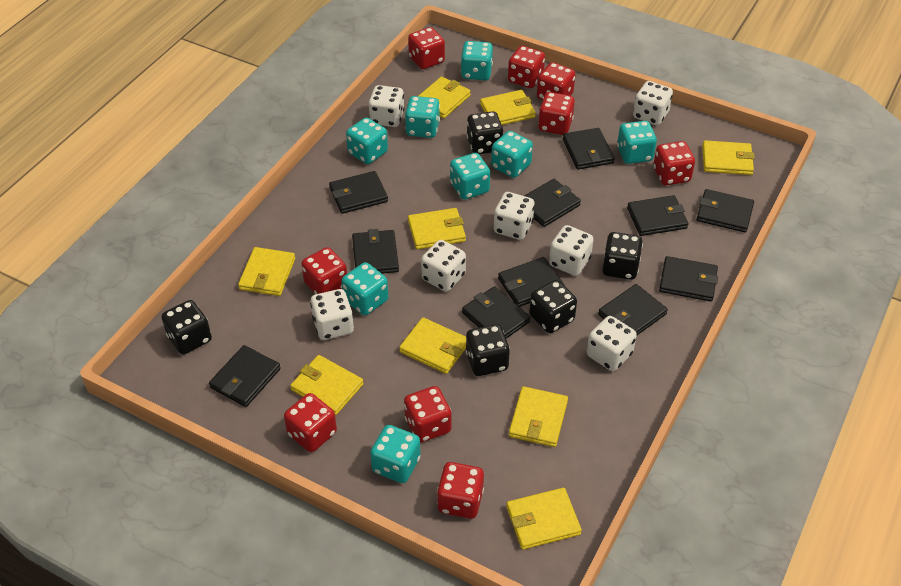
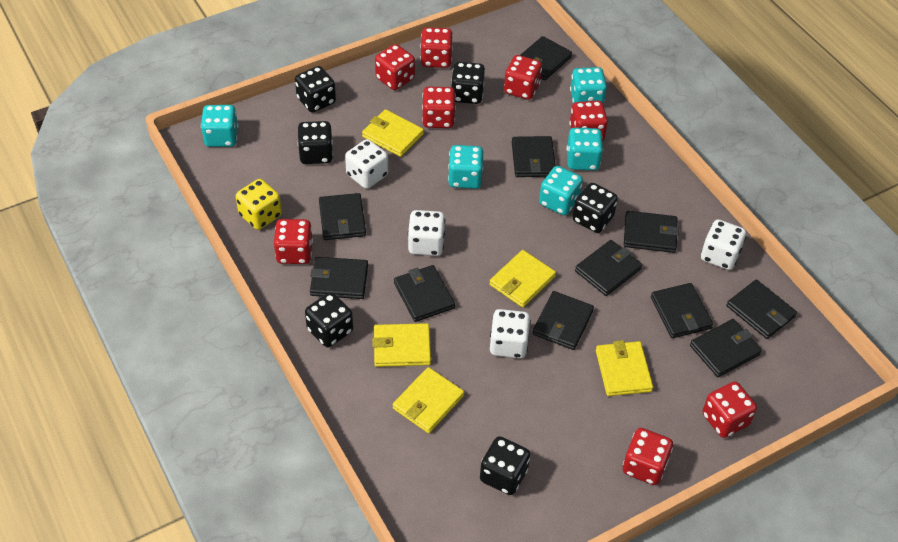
black dice: [162,300,212,354] [466,324,510,376] [467,111,503,154] [529,280,577,333] [602,232,643,280] = 5 -> [295,66,336,113] [298,121,333,164] [305,292,353,347] [451,62,485,104] [480,436,530,495] [573,183,618,233] = 6
red dice: [284,393,337,452] [301,247,347,294] [404,386,451,442] [408,27,445,69] [437,462,484,519] [508,46,545,88] [537,62,575,100] [538,92,575,135] [653,141,695,186] = 9 -> [274,219,313,264] [375,44,415,90] [420,27,453,68] [422,87,456,128] [504,55,542,100] [569,101,608,141] [623,428,673,485] [702,382,757,438] = 8
turquoise dice: [341,262,388,315] [346,118,388,164] [370,425,421,483] [405,96,440,138] [450,153,490,200] [461,41,493,80] [491,131,533,178] [617,121,657,164] = 8 -> [201,105,238,147] [448,145,483,189] [539,166,583,215] [567,128,603,170] [570,67,607,105] = 5
white dice: [310,289,354,340] [369,85,405,127] [421,240,466,292] [494,192,535,240] [549,225,594,276] [587,316,637,371] [633,81,673,125] = 7 -> [345,139,388,189] [408,210,445,256] [490,309,531,358] [701,219,746,270] = 4
yellow dice: none = 0 -> [236,179,282,230] = 1
yellow wallet: [238,247,295,296] [290,355,364,415] [399,317,466,374] [408,208,466,249] [419,77,471,119] [480,90,536,125] [506,488,582,550] [509,386,568,447] [702,140,755,175] = 9 -> [362,109,424,157] [372,323,431,367] [393,367,464,433] [489,250,556,308] [596,340,653,396] = 5

